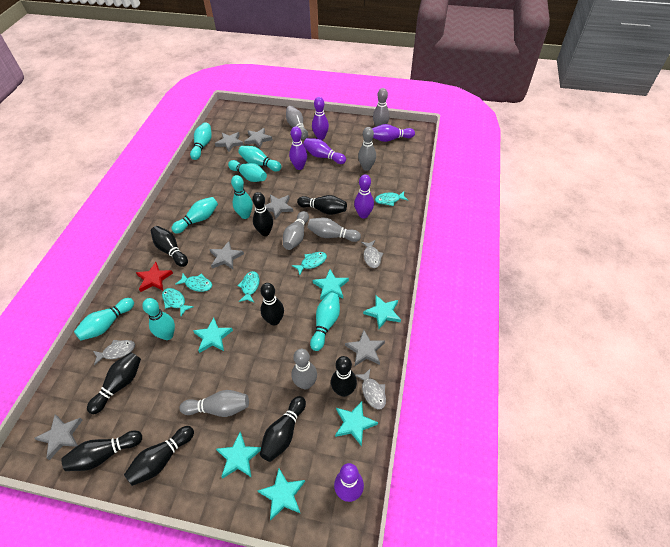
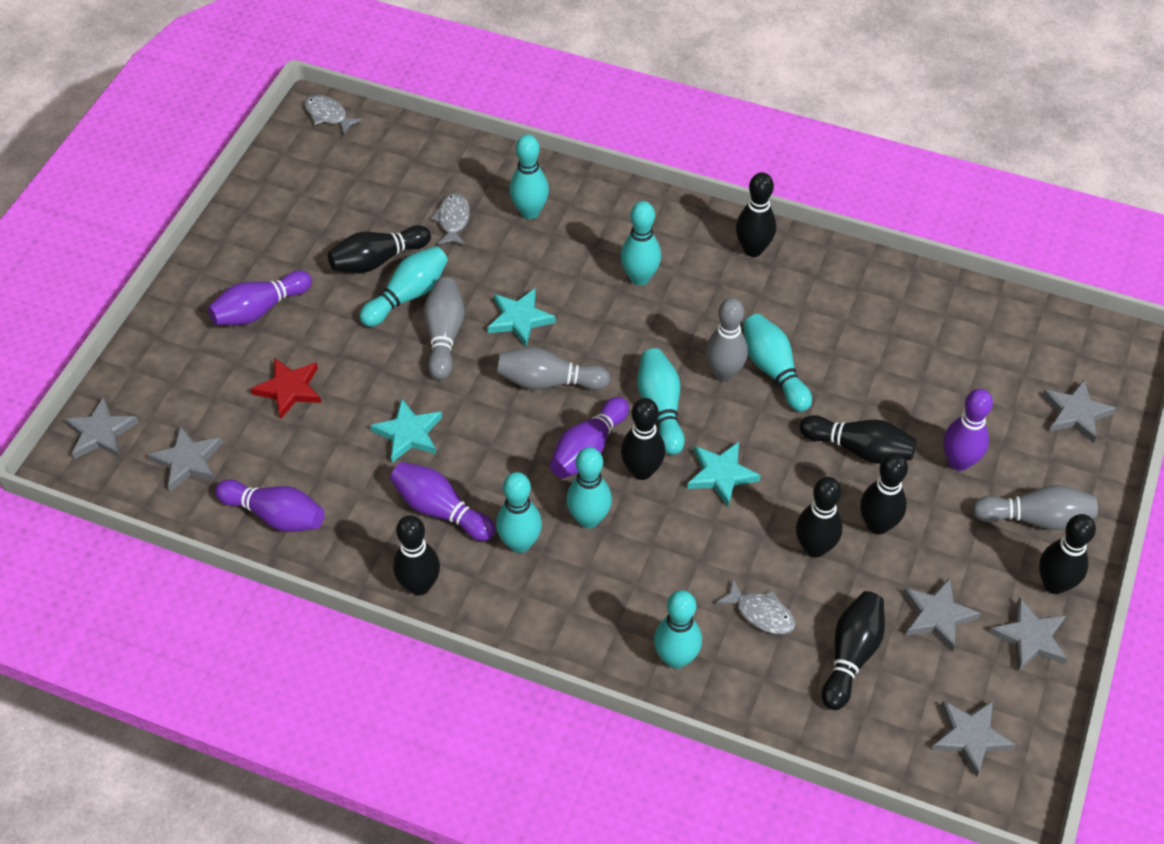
grey bowling pin: [180,390,249,417] [283,211,309,250] [286,106,308,140] [292,349,317,389] [308,218,361,242] [358,127,376,171] [373,88,390,127] = 7 -> [423,277,465,380] [497,347,610,390] [705,298,748,381] [972,485,1098,530] = 4
purple bowling pin: [289,126,307,170] [303,138,346,164] [312,97,329,140] [334,463,364,502] [354,174,374,219] [372,124,415,142] = 6 -> [208,270,312,325] [215,479,325,532] [390,462,495,541] [550,397,629,478] [943,389,993,471] = 5
turquoise fish: [162,288,194,316] [175,274,212,292] [238,271,260,302] [292,252,327,276] [375,191,408,206] = 5 -> none = 0
turquoise star: [193,318,233,353] [216,432,261,479] [257,469,305,520] [313,269,349,300] [335,401,378,446] [363,295,401,329] = 6 -> [370,398,442,463] [487,289,556,347] [687,442,761,507] = 3

